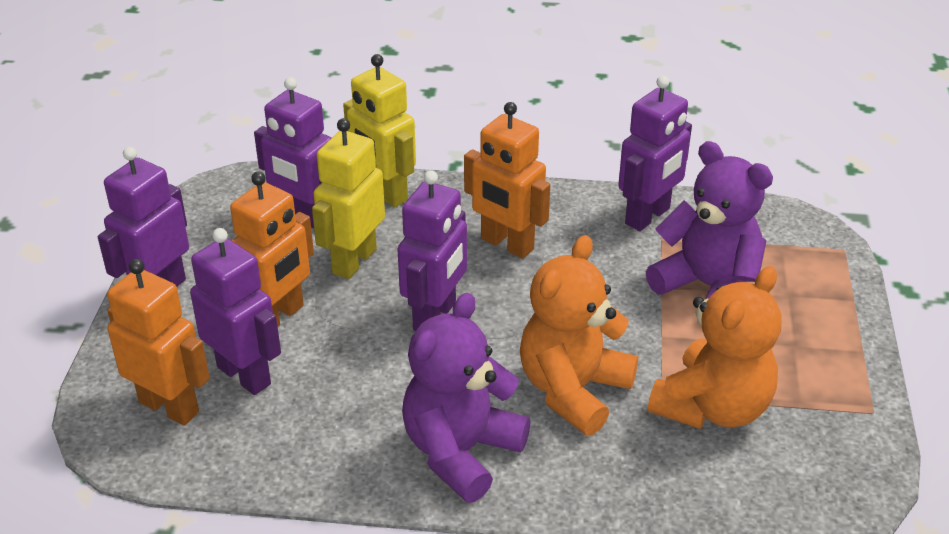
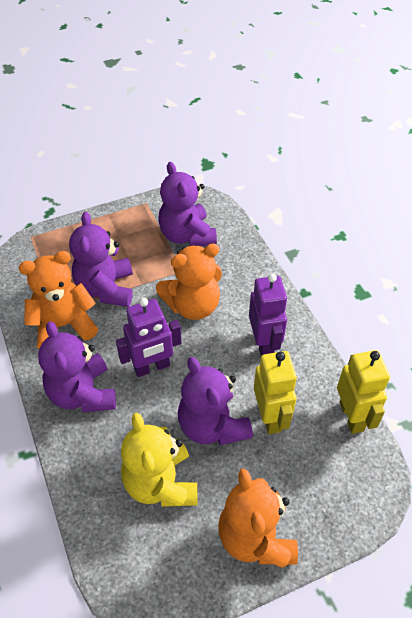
orange robot: [107,259,210,426] [230,171,314,327] [464,102,550,258] = 3 -> none = 0
orange teddy bear: [520,235,638,436] [648,266,781,429] = 2 -> [18,251,98,349] [156,243,222,320] [218,468,298,568] = 3
purple robot: [98,147,189,286] [190,228,281,395] [254,77,331,229] [397,170,467,331] [618,76,692,231] = 5 -> [116,298,181,377] [249,274,287,356] = 2
purple teddy bear: [402,293,531,503] [646,141,773,299] = 2 -> [38,321,116,412] [69,212,133,307] [158,162,217,246] [178,357,253,445] = 4
yellow teddy bear: none = 0 -> [121,413,197,507] = 1

